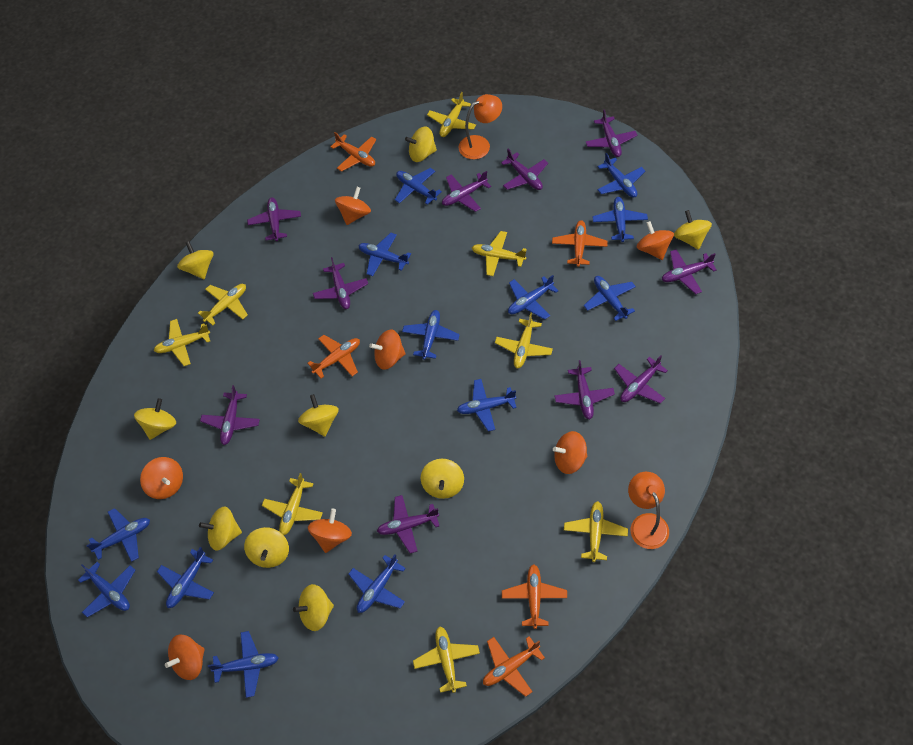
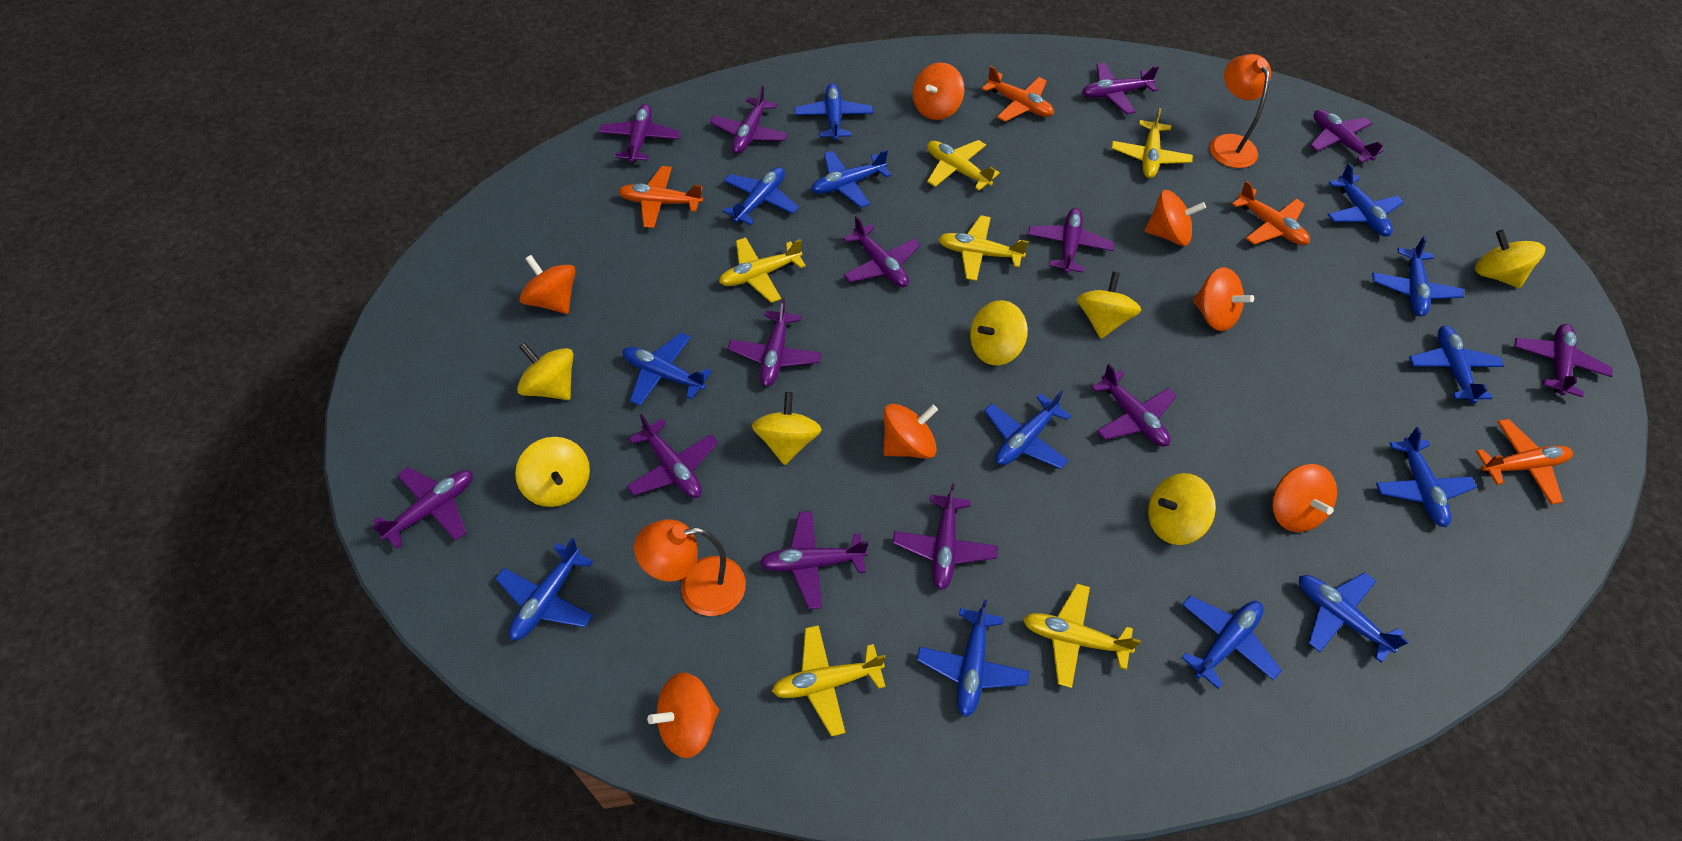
orange plane: [307,335,360,378] [331,132,376,172] [483,636,545,697] [502,564,567,629] [552,220,608,267] = 5 -> [618,166,703,228] [982,65,1054,122] [1232,181,1310,245] [1476,419,1573,505] = 4
purple plane: [200,385,260,445] [247,197,301,241] [313,257,368,309] [377,495,439,553] [442,171,491,212] [501,149,548,190] [554,360,615,420] [585,109,637,157] [614,355,668,404] [662,249,717,294] = 10 -> [372,467,473,549] [599,104,680,163] [627,414,718,498] [710,85,788,154] [728,298,822,387] [760,511,868,609] [843,216,920,287] [893,483,998,590] [1028,208,1115,273] [1082,63,1159,114] [1091,364,1176,447] [1310,109,1384,163] [1514,324,1613,397] = 13
yellow plane: [154,319,210,366] [198,284,248,325] [262,473,323,535] [413,626,480,693] [427,92,476,137] [472,231,527,276] [495,313,553,368] [564,501,628,562] = 8 -> [719,237,806,303] [772,625,886,737] [927,140,1000,191] [938,215,1029,281] [1023,584,1141,688] [1111,108,1193,178] = 6
yellow spinning top: [134,398,176,440] [177,241,214,279] [199,507,242,551] [244,527,289,568] [293,584,334,631] [298,394,339,437] [405,126,437,162] [421,459,464,499] [674,210,712,250] = 9 -> [515,437,590,507] [517,343,573,400] [752,392,822,465] [970,300,1028,365] [1077,272,1141,339] [1148,473,1216,545] [1475,230,1545,288] = 7

